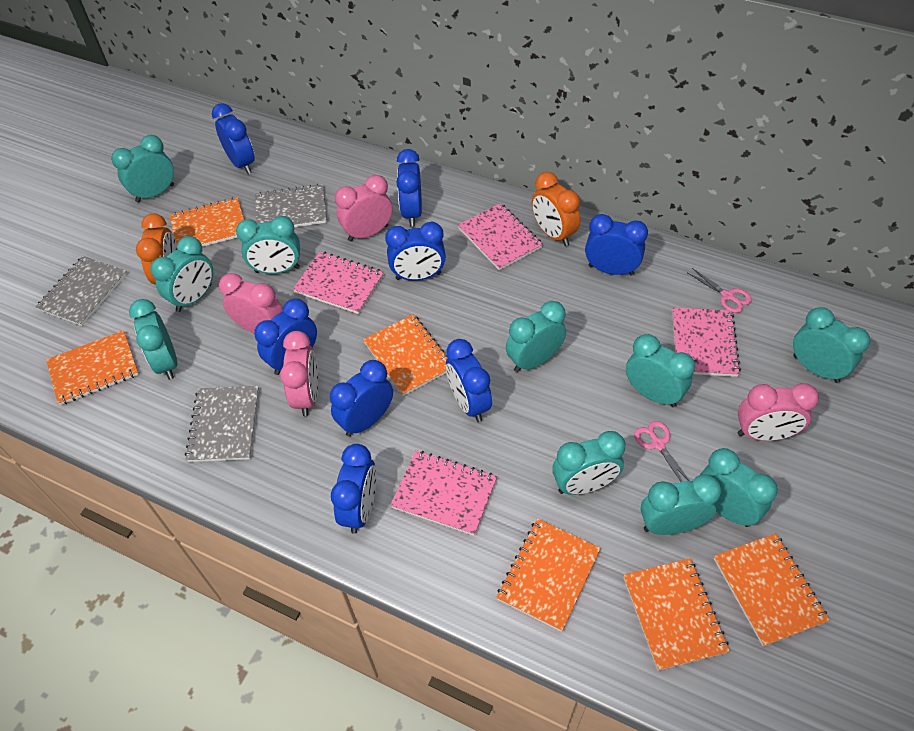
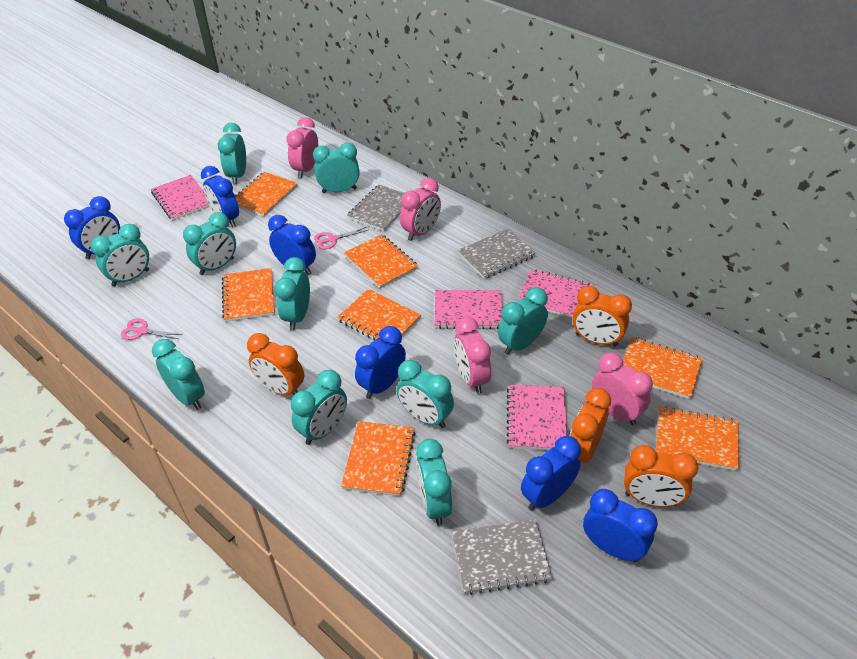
blue clock: [212,103,255,174] [254,299,317,375] [330,360,393,437] [331,444,377,534] [385,222,446,281] [396,149,422,226] [446,339,492,422] [585,214,648,276] = 8 -> [64,196,120,259] [201,166,239,228] [268,215,316,275] [355,326,406,399] [521,436,581,511] [583,489,658,562] = 6
orange clock: [136,213,178,285] [532,172,580,246] = 2 -> [247,333,304,395] [570,388,611,463] [572,286,632,347] [624,445,699,507] = 4
orange notebook: [46,330,139,405] [170,197,244,247] [363,314,448,396] [496,519,601,632] [623,558,730,671] [714,533,829,646] = 6 -> [222,268,275,322] [235,172,298,217] [337,289,421,340] [341,421,416,496] [344,234,418,289] [623,337,703,399] [656,406,739,471] = 7

